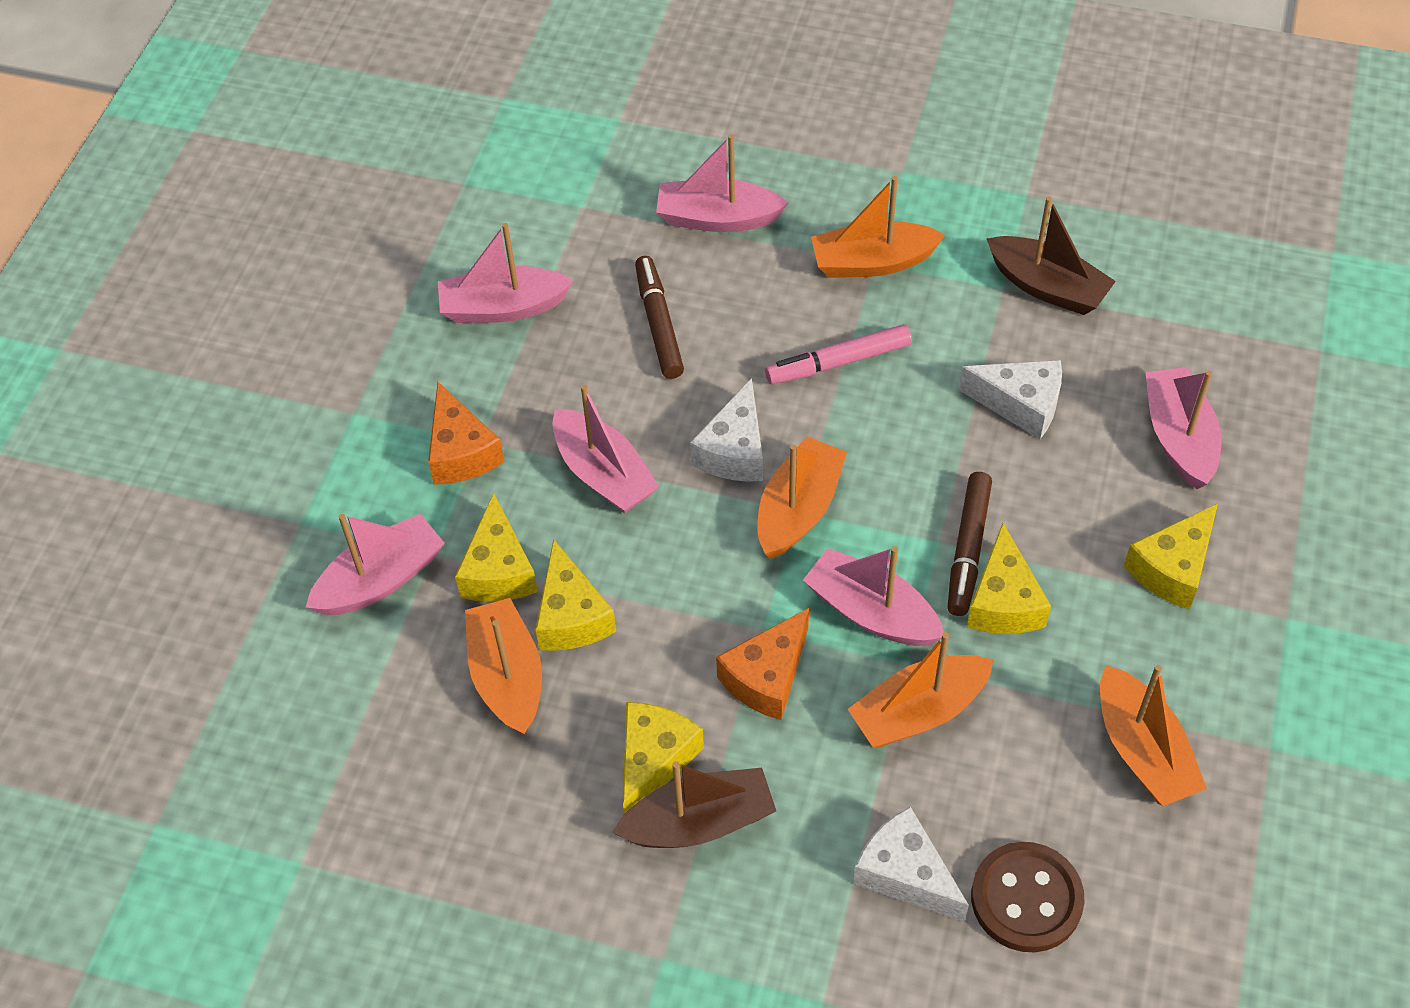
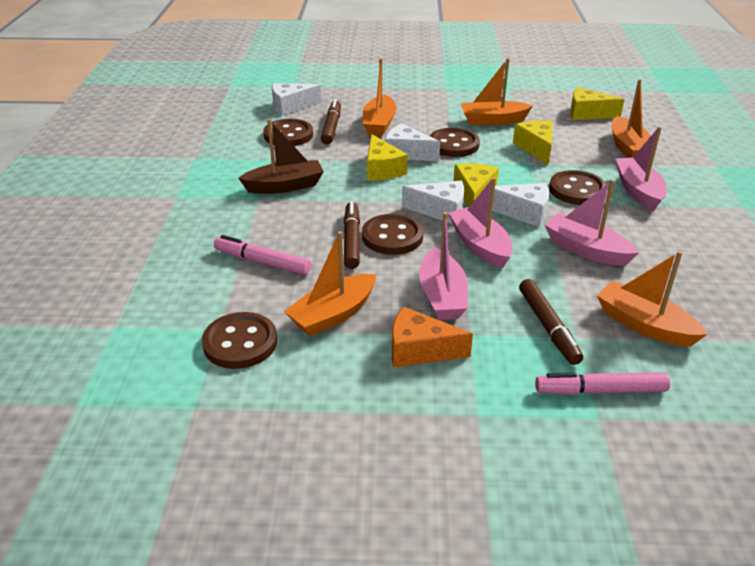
brown boat: [612,761,776,848] [987,196,1116,315] = 2 -> [238,119,324,194] = 1
brown button: [971,842,1085,952] = 1 -> [202,312,277,369] [263,119,313,146] [362,214,424,255] [430,128,480,157] [549,170,606,205] = 5
brown marker: [635,256,684,379] [948,472,992,616] = 2 -> [321,99,341,144] [344,201,360,269] [519,279,583,365] = 3
orange cheese: [428,382,505,485] [716,608,809,720] = 2 -> [392,306,473,368] = 1
pink boat: [305,514,445,615] [438,223,573,323] [552,385,659,513] [656,134,788,232] [803,546,944,646] [1145,367,1221,489] = 6 -> [419,212,468,320] [448,177,513,268] [545,179,639,266] [616,126,667,211] = 4
pink marker: [765,324,912,384] = 1 -> [214,235,311,275] [535,372,670,395] = 2
white cheese: [690,378,763,482] [853,807,969,922] [959,360,1062,439] = 3 -> [272,83,321,116] [384,123,440,161] [402,181,464,224] [492,183,549,227] = 4
yellow cheese: [455,493,538,602] [535,539,616,651] [623,702,704,814] [967,523,1051,634] [1124,503,1218,610] = 5 -> [367,134,408,180] [454,163,499,207] [513,120,553,165] [570,87,625,120] = 4

